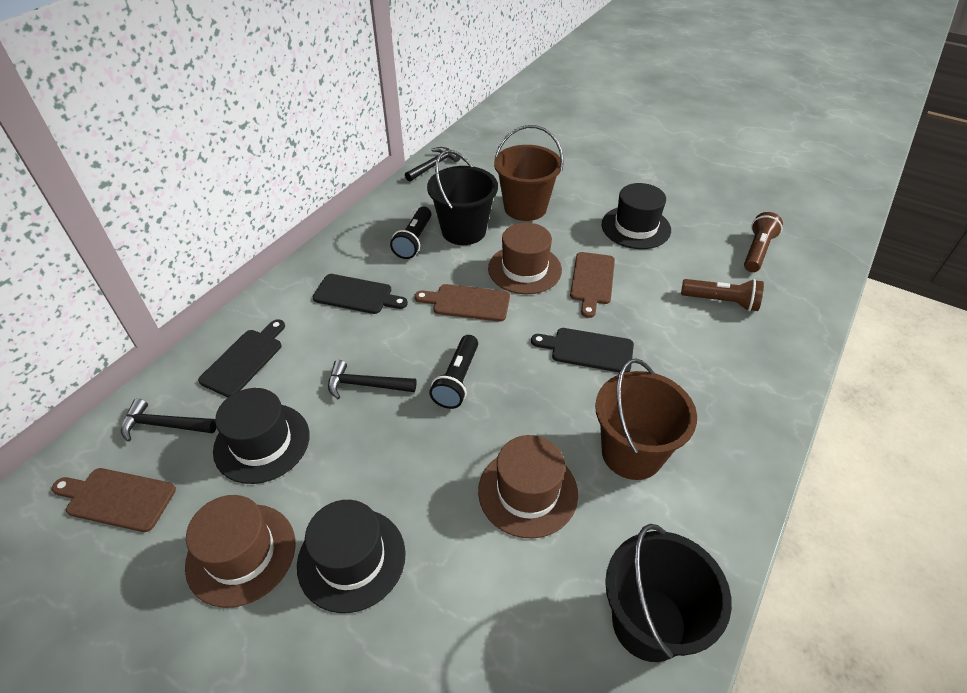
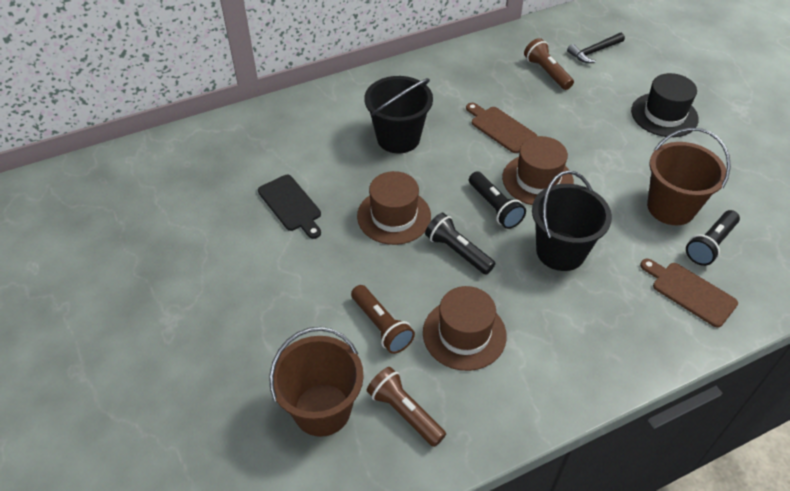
black cutting board: [198,319,285,397] [313,274,408,314] [531,328,634,373] = 3 -> [258,175,321,239] = 1
black flashlight: [390,207,432,259] [429,335,478,409] = 2 -> [425,213,495,275] [469,172,526,229] [686,210,740,266] = 3
black hammer: [121,398,217,442] [328,360,417,399] [405,147,460,182] = 3 -> [567,33,625,63] = 1
black hat: [213,388,310,484] [297,500,406,613] [602,183,671,249] = 3 -> [631,73,699,137] = 1
brown cutting board: [52,468,176,532] [415,284,510,322] [570,252,615,318] = 3 -> [466,103,537,153] [640,259,738,328] = 2
brown flashlight: [681,279,764,311] [744,212,783,272] = 2 -> [351,285,415,354] [367,367,446,447] [524,38,574,90] = 3

